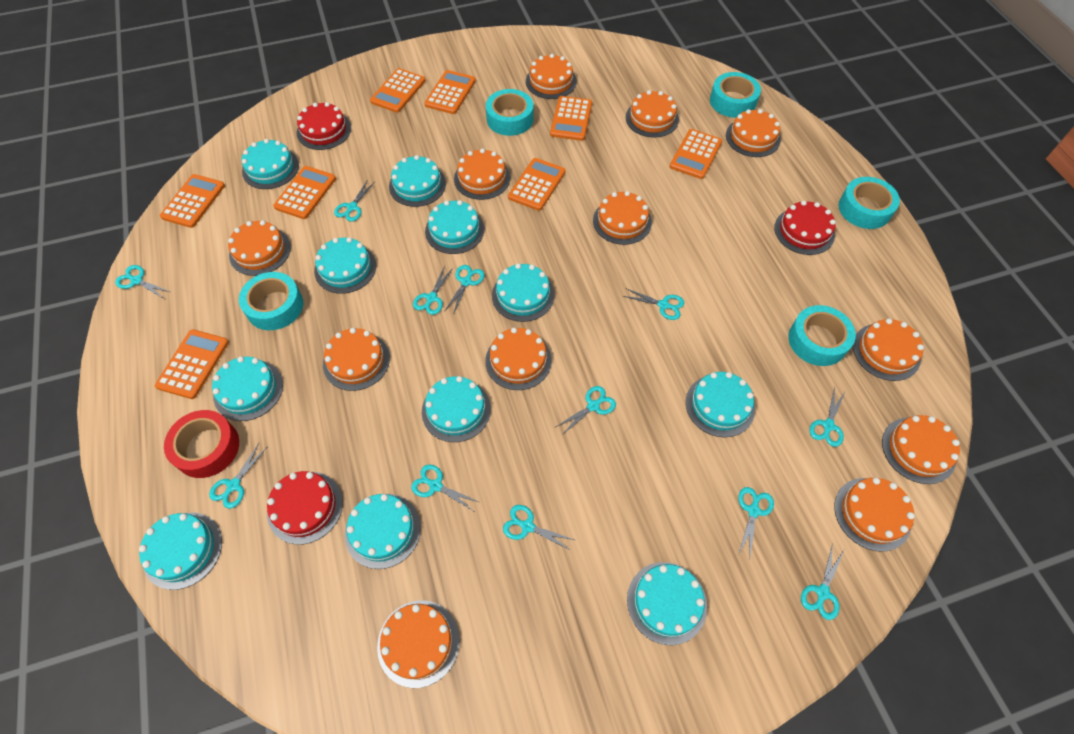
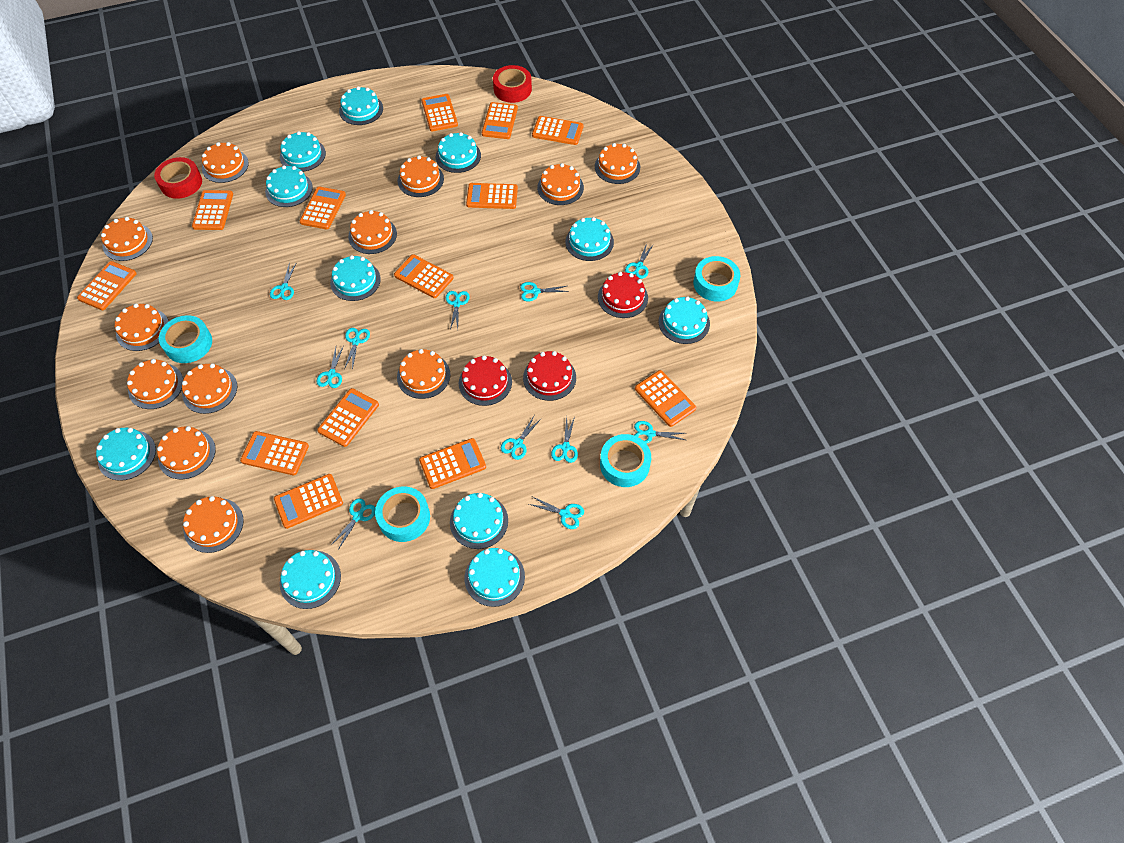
orange calculator: [155,329,229,399] [160,174,225,228] [273,166,336,219] [370,68,426,113] [424,70,476,114] [508,158,566,211] [550,96,592,141] [670,129,722,179] = 8 -> [77,261,137,310] [192,190,233,230] [240,431,309,475] [274,474,343,529] [300,187,346,230] [317,388,379,447] [394,254,454,298] [419,438,486,489] [421,94,458,131] [466,183,518,209] [482,102,518,139] [532,116,583,145] [635,370,696,427] = 13
red tape: [164,410,239,478] = 1 -> [154,157,202,199] [493,65,532,103] = 2
turquoise scissors: [115,265,172,298] [209,443,267,508] [334,181,375,222] [411,465,481,511] [413,266,453,315] [444,265,485,315] [503,505,574,551] [556,386,616,436] [623,288,684,320] [738,487,774,556] [801,544,844,620] [809,387,845,447] = 12 -> [270,262,297,300] [316,346,344,388] [331,498,376,550] [344,328,370,370] [446,291,470,329] [501,416,542,460] [520,282,569,301] [529,497,584,529] [551,416,578,463] [625,243,654,279] [634,421,685,444] = 11
turquoise tape: [239,272,303,330] [486,89,534,136] [710,72,761,118] [788,305,856,366] [839,177,900,229] = 5 -> [159,315,212,363] [375,487,430,542] [600,434,651,487] [693,256,740,302] = 4

